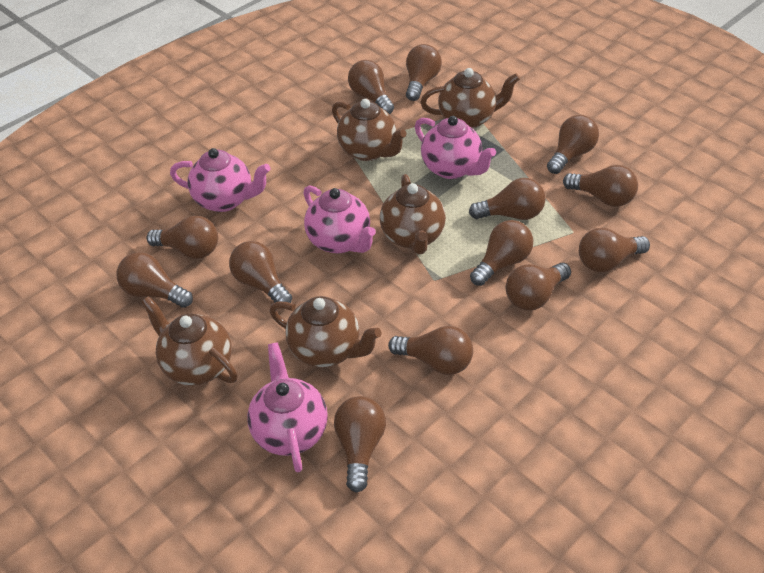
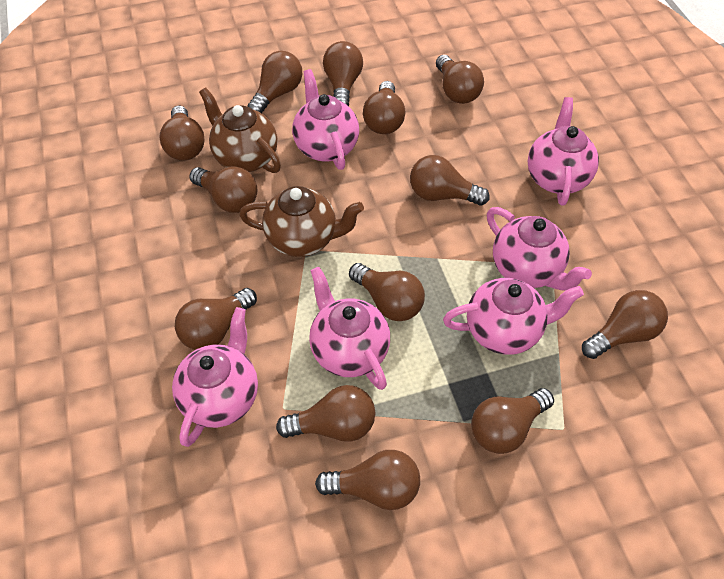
brown teapot: [141,296,238,386] [270,296,381,368] [332,99,407,161] [380,174,446,255] [420,68,520,129] = 5 -> [199,87,281,173] [239,186,364,257] = 2
pink teapot: [170,148,270,212] [247,342,328,472] [303,185,376,253] [415,116,496,179] = 4 -> [172,307,258,447] [292,69,359,170] [309,267,390,390] [443,278,584,355] [487,207,592,291] [528,97,599,206] = 6

